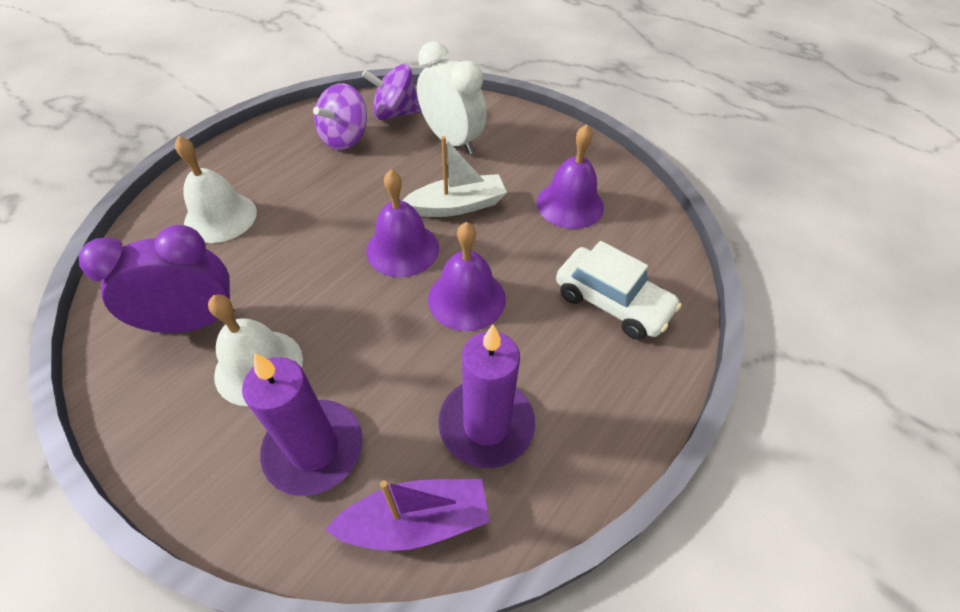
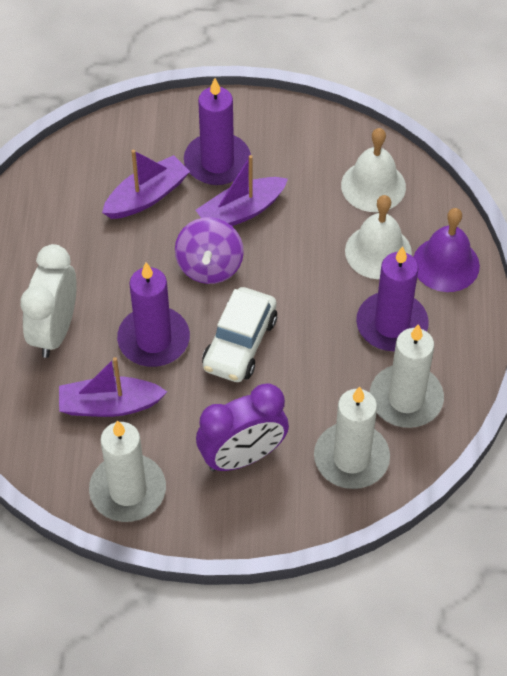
purple bell: [366,170,439,277] [428,222,506,331] [537,124,604,229] = 3 -> [413,208,480,292] = 1
purple boat: [325,479,490,551] = 1 -> [59,357,167,417] [102,150,190,219] [196,155,288,226] = 3
purple candle: [242,353,363,496] [438,325,535,468] = 2 -> [117,262,190,367] [184,78,251,185] [356,247,429,351] = 3
purple spinning top: [313,83,367,150] [362,64,421,120] = 2 -> [175,217,244,284] = 1
white boat: [402,136,507,217] = 1 -> none = 0
white candle: none = 0 -> [89,420,166,522] [314,387,390,489] [370,324,444,428] = 3

